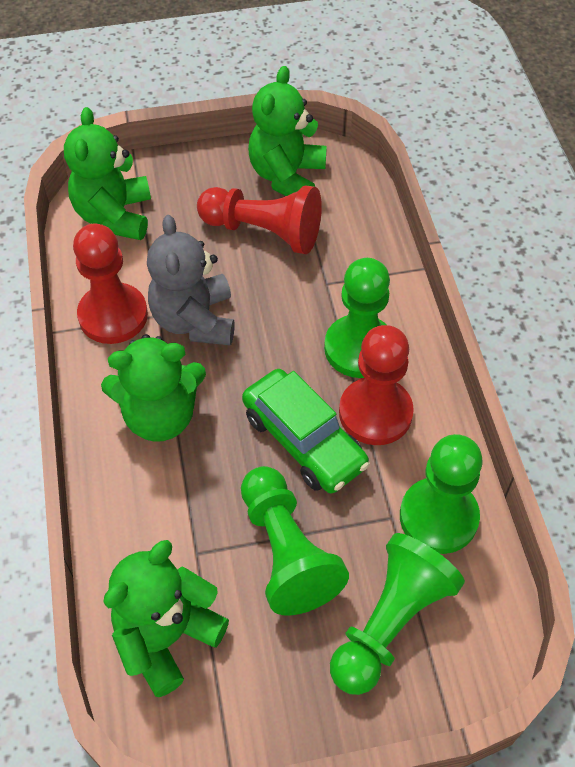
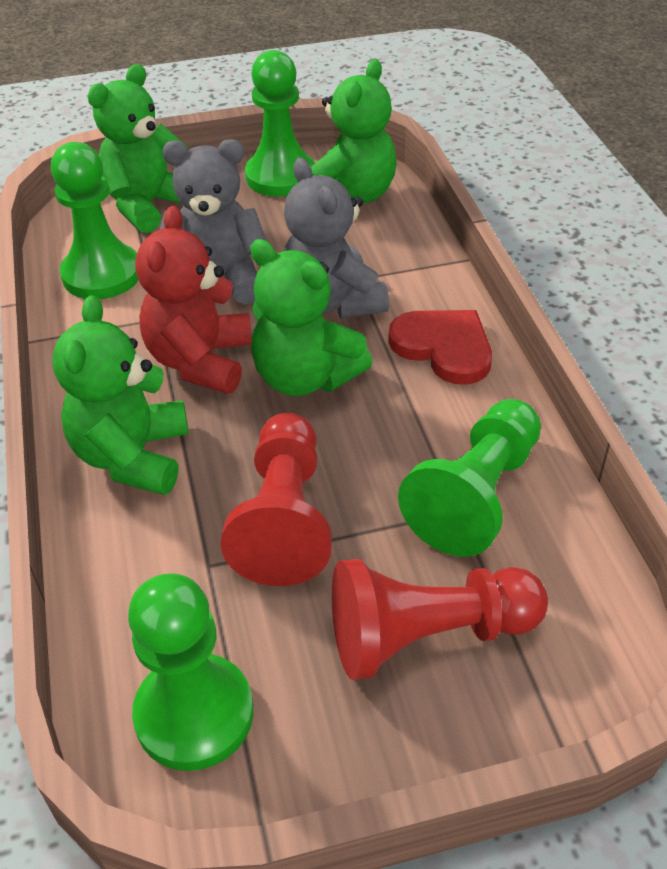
green car: [242,369,370,493] = 1 -> none = 0
grey teddy bear: [147,215,235,345] = 1 -> [159,139,266,305] [283,158,389,319] = 2
red heart: none = 0 -> [388,310,492,385] = 1
red pawn: [73,223,148,344] [197,185,322,254] [339,325,414,445] = 3 -> [221,413,332,586] [332,559,548,680] = 2
red teddy bear: none = 0 -> [135,206,252,394] = 1

